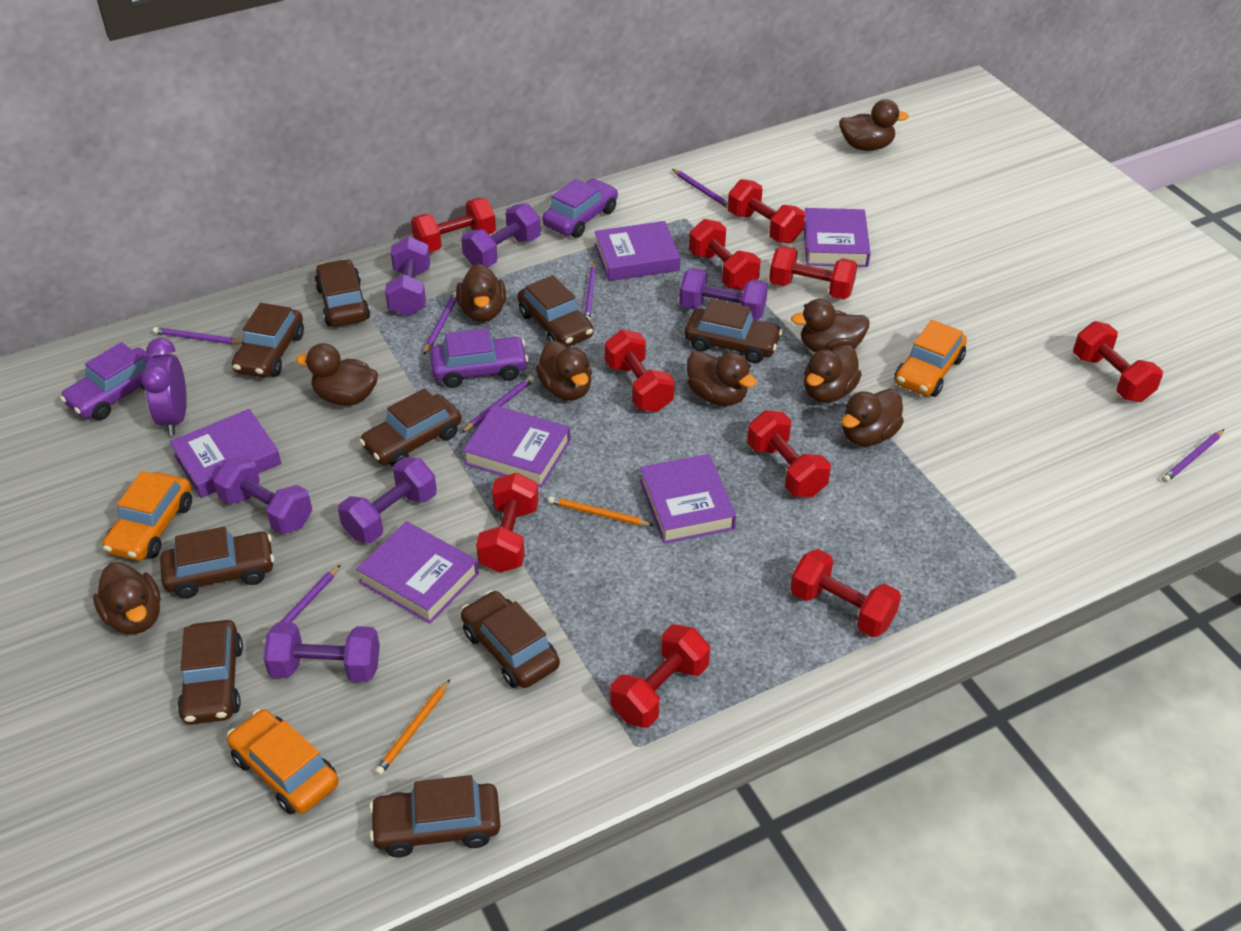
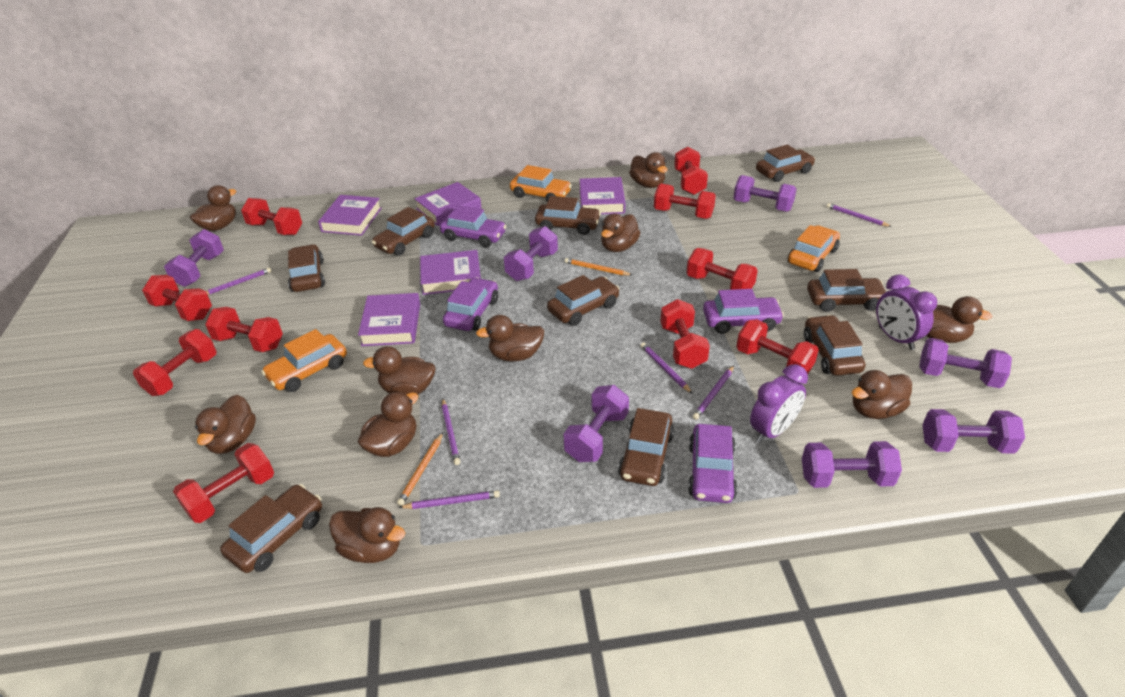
brown duck: [93,562,161,634] [296,343,378,406] [456,263,506,322] [536,340,592,401] [687,351,757,406] [791,299,869,353] [804,345,862,403] [839,99,909,151] [841,389,904,446] = 9 -> [190,185,236,231] [195,395,256,454] [329,507,405,563] [358,392,418,457] [363,346,435,395] [476,315,544,361] [601,213,640,252] [629,152,668,188] [852,370,912,419] [926,296,993,343] = 10
purple book: [170,409,281,498] [356,521,479,624] [463,405,570,488] [594,221,681,281] [640,454,736,544] [804,208,871,267] = 6 -> [318,195,382,236] [358,293,420,346] [414,182,481,226] [420,250,481,295] [579,177,625,214] = 5
purple car: [60,342,151,420] [430,328,528,388] [542,179,618,238] = 3 -> [440,205,506,247] [443,277,498,331] [688,424,737,503] [703,289,784,334] = 4
purple clock: [141,338,187,435] = 1 -> [750,364,808,443] [876,274,937,350] = 2
purple dumbbell: [213,456,312,534] [264,622,380,682] [338,457,437,543] [385,237,430,316] [461,203,541,267] [679,268,768,320] = 6 -> [164,229,224,287] [504,226,558,281] [563,385,629,462] [734,175,797,212] [802,441,902,488] [919,338,1012,388] [922,409,1025,454] = 7
purple pencil: [153,327,244,345] [262,565,340,646] [424,292,457,355] [462,376,534,433] [584,262,596,320] [672,169,728,208] [1162,429,1224,483] = 7 -> [206,268,271,295] [399,491,500,509] [442,399,460,465] [641,342,693,394] [693,366,734,420] [827,203,892,227] = 6

